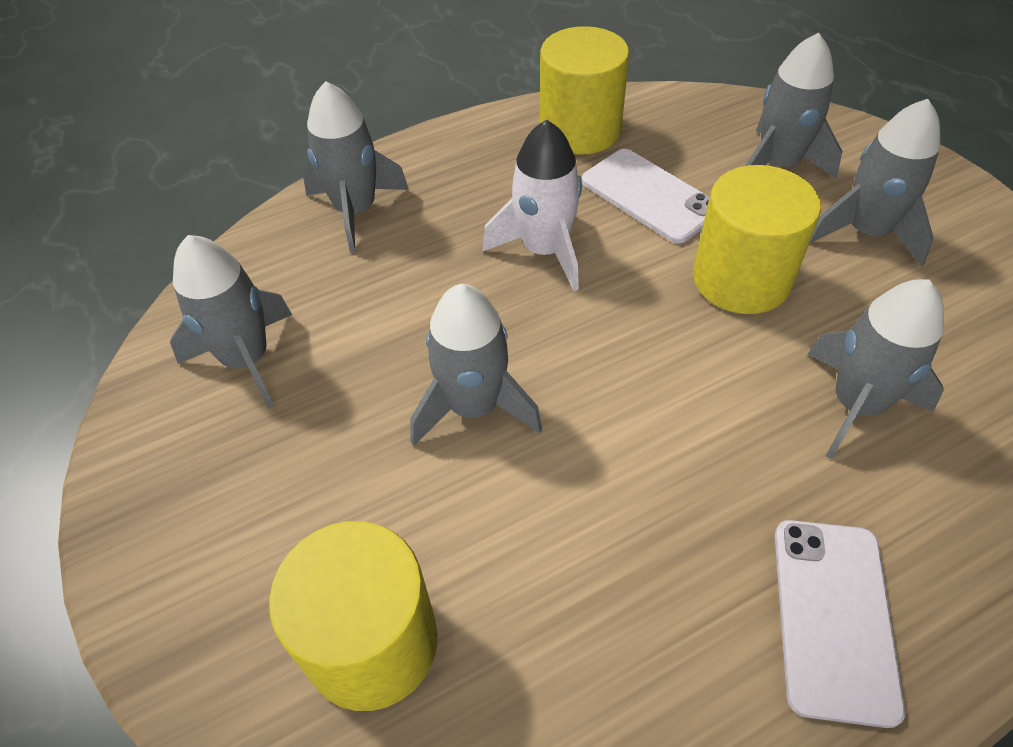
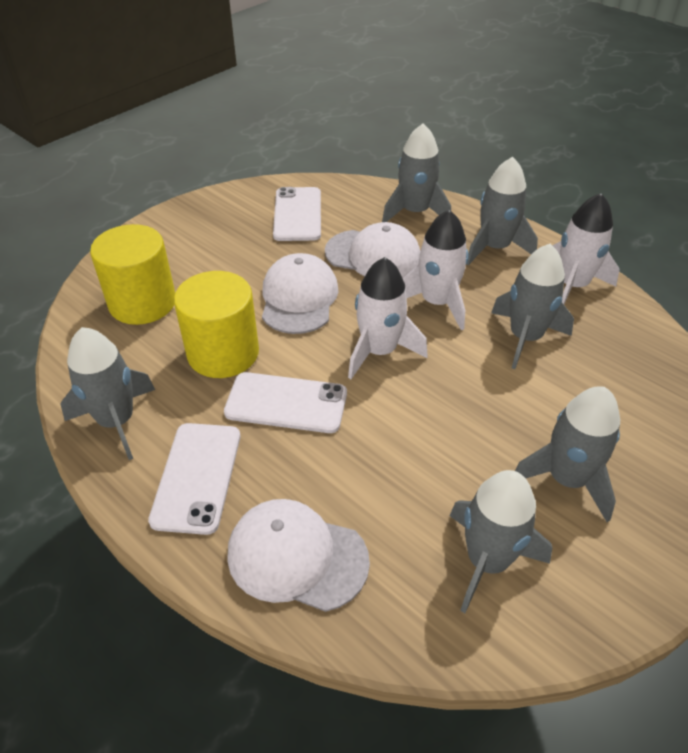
white cap: none = 0 -> [227,499,370,612] [262,253,338,334] [325,222,420,278] = 3
white phone: [582,149,709,244] [775,520,906,728] = 2 -> [148,423,240,535] [224,372,347,433] [273,187,321,241] = 3
white rocket: [482,119,582,291] = 1 -> [348,257,428,379] [403,210,469,330] [552,193,620,304] = 3
yellow cylinder: [269,521,438,711] [540,26,629,155] [693,165,821,314] = 3 -> [90,224,175,325] [174,271,259,378] = 2

